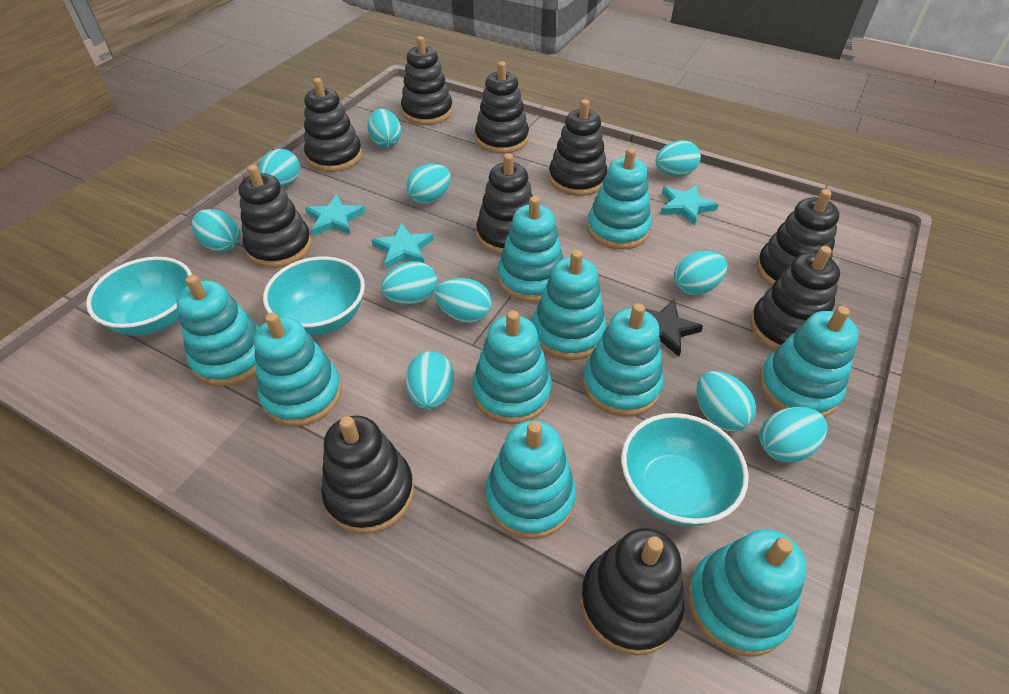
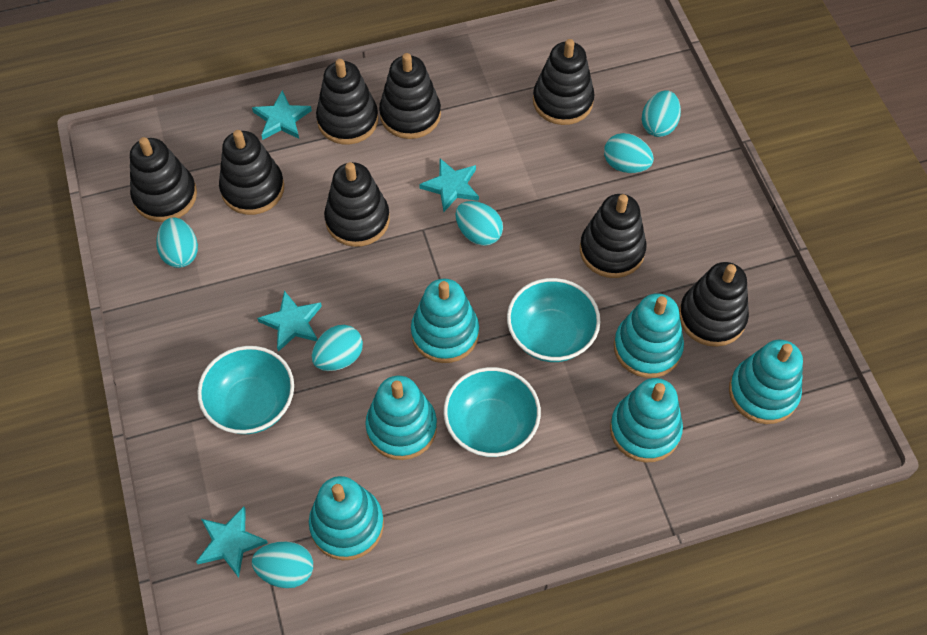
black stacking toy: [239,165,312,268] [304,78,362,172] [321,415,414,534] [401,36,453,125] [475,61,529,154] [476,153,533,255] [549,99,607,196] [580,528,684,656] [750,246,840,351] [756,189,839,287] = 10 -> [130,137,197,222] [219,130,284,215] [316,59,378,145] [324,162,390,247] [379,53,441,139] [533,39,595,125] [580,194,646,278] [679,262,749,347] = 8
black star: [645,300,703,357] = 1 -> none = 0
turquoise egg: [192,209,240,252] [259,149,300,188] [367,109,401,148] [381,261,437,305] [405,351,454,410] [406,164,451,204] [435,278,492,323] [656,140,701,177] [674,251,727,295] [696,371,756,432] [760,407,827,463] = 11 -> [156,218,198,268] [252,541,313,588] [312,325,363,371] [455,201,503,246] [604,133,654,173] [642,90,681,137] = 6
turquoise stacking toy: [177,275,259,387] [254,313,342,427] [472,310,552,424] [485,420,576,539] [498,196,563,302] [532,250,606,360] [582,303,663,417] [587,148,651,250] [687,529,806,656] [759,306,859,417] = 10 -> [309,476,384,560] [365,376,437,460] [411,279,479,363] [610,378,683,463] [614,293,684,378] [729,340,803,424] = 6
turquoise star: [305,194,365,236] [372,223,434,269] [660,185,719,226] = 3 -> [196,506,268,578] [252,90,312,140] [257,291,322,352] [419,159,479,212] = 4

